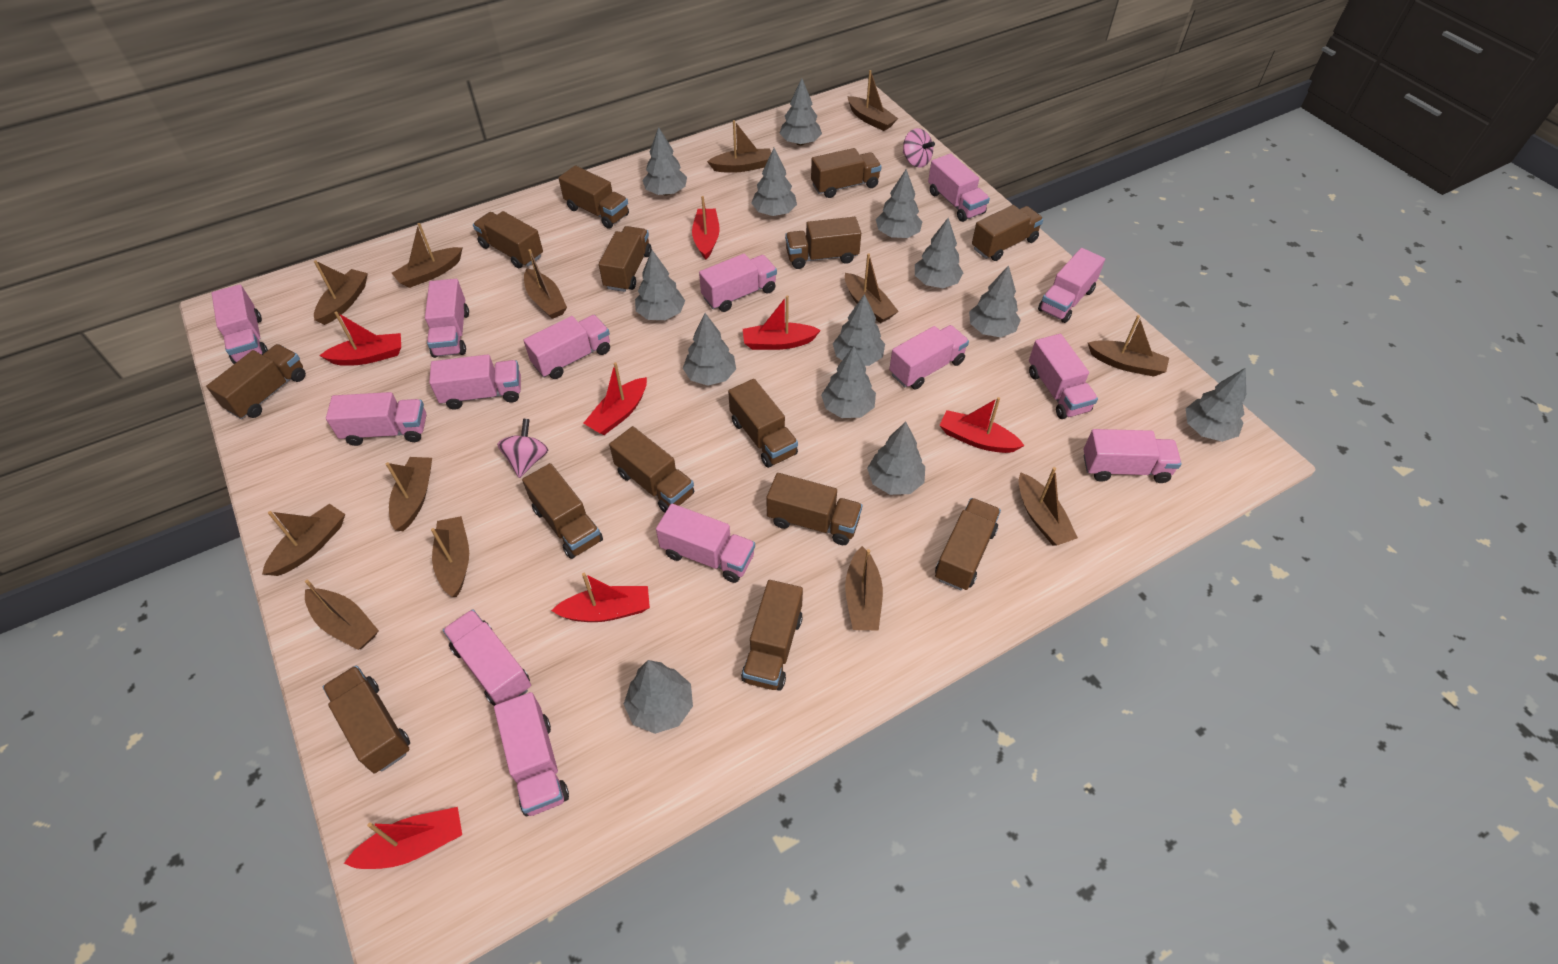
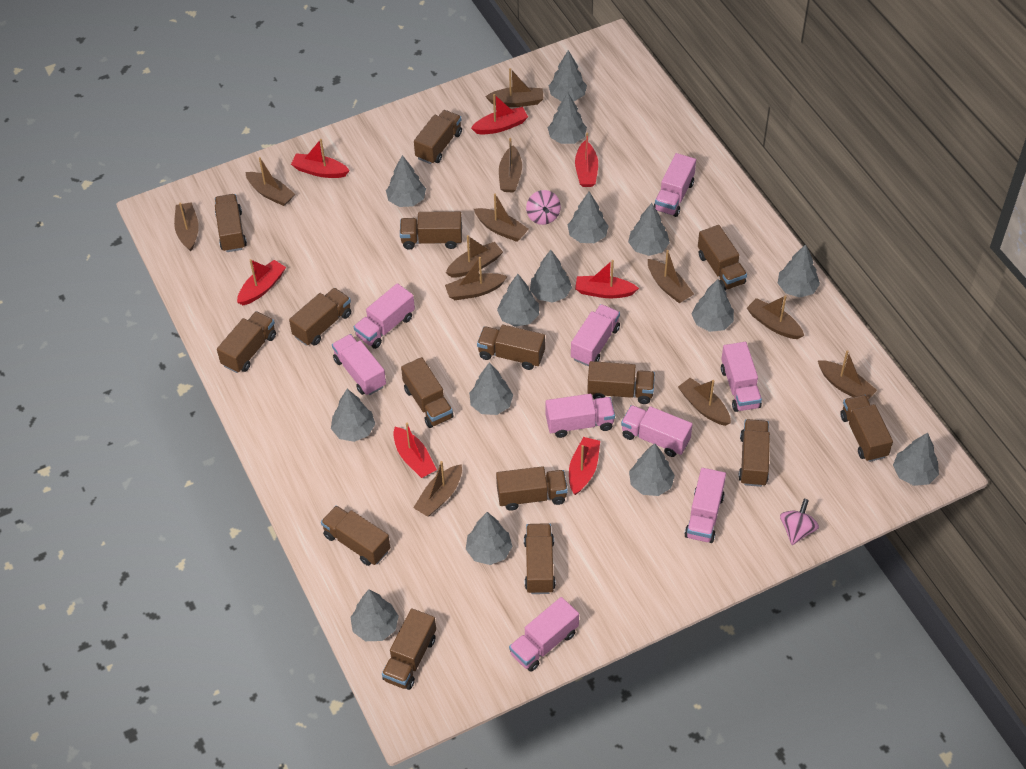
brown boat: [262,503,345,576] [305,580,379,650] [314,260,368,325] [386,457,432,531] [392,223,463,288] [431,516,469,597] [524,249,567,319] [707,120,771,173] [845,253,899,323] [845,546,883,630] [847,70,898,131] [1019,467,1078,546] [1088,315,1169,377] = 13 -> [174,202,199,251] [245,157,295,206] [413,461,462,517] [445,257,508,300] [446,235,503,277] [474,194,529,242] [485,68,544,107] [499,138,522,192] [648,250,694,303] [678,378,731,426] [747,295,804,339] [818,350,877,400] = 12
brown truck: [206,344,306,419] [323,666,410,773] [473,211,543,268] [522,463,603,559] [559,165,629,229] [599,226,652,292] [609,426,694,513] [728,379,798,468] [741,580,803,691] [766,473,862,545] [785,217,861,269] [811,148,882,198] [935,498,1001,590] [972,205,1043,261] = 14 -> [215,194,247,252] [217,311,276,373] [289,288,351,346] [321,505,390,566] [382,608,436,690] [400,211,462,250] [401,357,454,428] [414,110,462,164] [477,325,545,370] [496,466,568,511] [524,523,556,594] [587,361,655,404] [698,225,747,291] [738,419,770,487] [840,395,893,462] = 15
grey tree: [624,660,693,734] [635,250,685,320] [642,127,687,195] [683,313,736,386] [751,148,797,216] [779,78,822,146] [821,346,876,418] [833,294,885,366] [867,422,925,495] [876,169,922,238] [915,218,963,288] [969,265,1021,337] [1186,368,1246,442] = 13 -> [331,389,375,442] [350,589,399,641] [386,155,426,207] [466,512,512,565] [469,362,513,415] [497,274,539,327] [530,250,572,303] [548,93,587,144] [549,50,587,101] [568,192,609,243] [628,203,670,256] [629,443,675,496] [692,279,734,332] [778,244,820,298] [893,433,939,486] = 15
pink truck: [212,284,268,364] [326,392,426,446] [425,279,469,358] [429,354,521,410] [443,609,531,706] [494,692,569,816] [524,315,610,379] [656,504,755,583] [699,254,777,312] [889,325,969,389] [928,153,990,222] [1029,334,1098,419] [1038,248,1105,323] [1084,429,1182,483] = 14 -> [332,334,386,395] [354,283,415,349] [509,597,579,672] [546,394,615,438] [571,304,620,366] [621,405,693,457] [654,153,696,217] [684,468,726,543] [721,342,762,412] = 9

